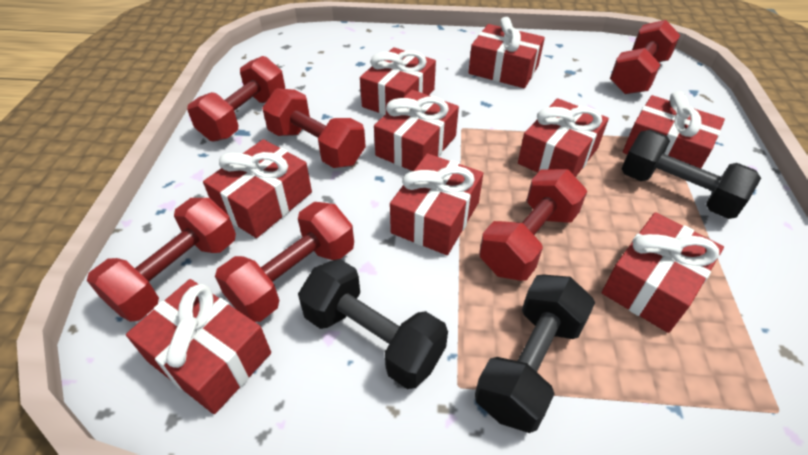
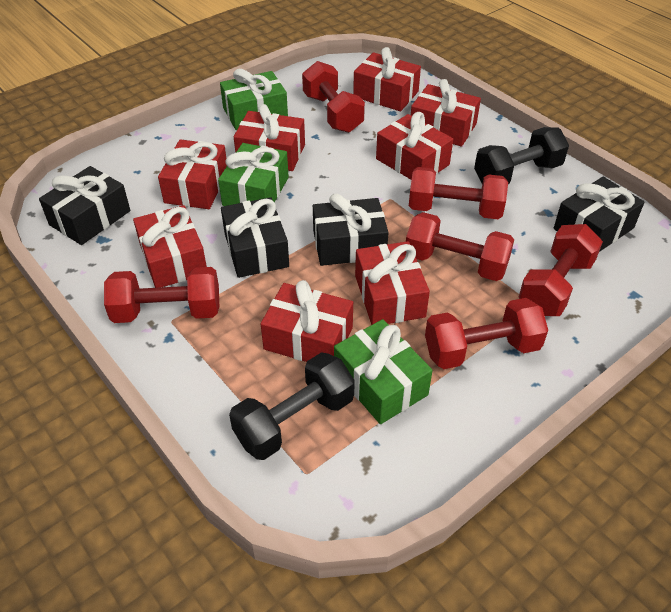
black dumbbell: [298,259,448,389] [475,274,595,433] [621,130,761,219] = 3 -> [229,352,355,460] [474,127,569,184] = 2
black gift: none = 0 -> [39,166,130,245] [221,197,289,278] [313,194,389,266] [554,177,645,252] = 4
green gift: none = 0 -> [218,143,289,206] [220,69,288,130] [334,319,433,424] = 3
red gift: [126,279,271,414] [203,139,312,238] [360,47,436,115] [374,90,459,171] [390,154,483,255] [468,17,545,88] [518,98,609,177] [602,212,724,333] [623,91,725,169] = 9 -> [133,205,207,288] [158,139,227,209] [234,104,305,171] [261,280,353,362] [353,47,421,111] [355,241,430,325] [376,112,453,180] [411,79,481,147] = 8

